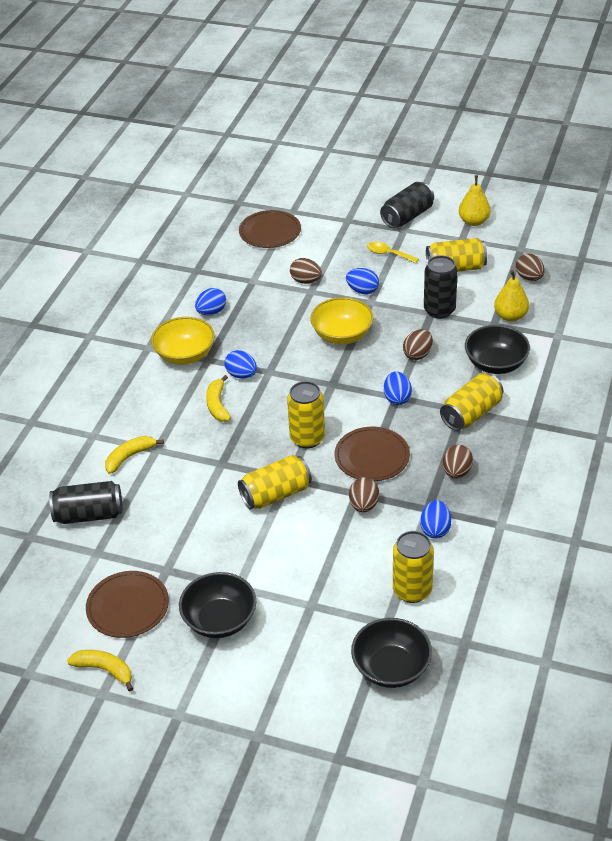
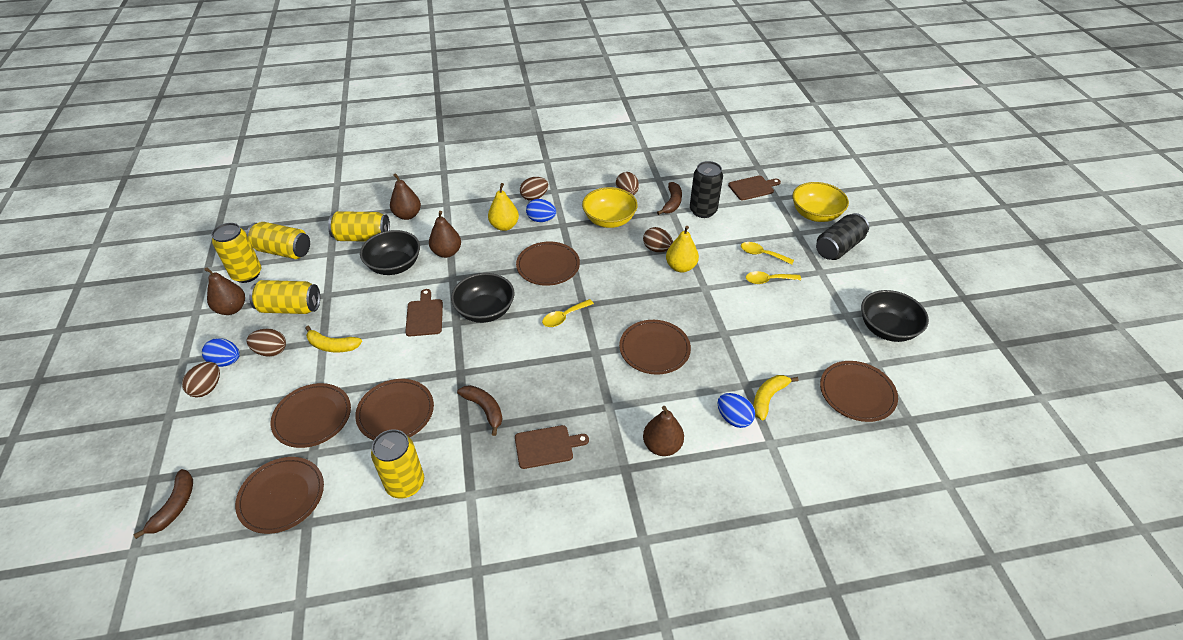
black can: [49,481,123,524] [380,182,434,228] [424,255,458,319] = 3 -> [690,161,723,218] [816,213,869,260] = 2
blue egg: [195,288,226,315] [225,350,257,379] [346,268,379,295] [384,371,412,405] [420,500,451,539] = 5 -> [202,338,240,367] [526,199,556,222] [718,393,755,428] = 3
brown banana: none = 0 -> [133,469,193,539] [457,385,502,436] [657,182,682,215] = 3
brown cutting board: none = 0 -> [405,289,443,336] [515,425,589,469] [728,176,781,200] = 3
brown pear: none = 0 -> [204,267,245,315] [390,173,421,220] [429,211,461,258] [643,406,684,456] = 4
brown plate: [86,571,169,638] [239,210,301,248] [334,427,410,481] = 3 -> [235,457,324,534] [271,383,351,448] [355,379,434,440] [516,242,580,286] [619,320,691,375] [820,361,898,422] = 6
yellow banana: [67,650,133,691] [105,436,164,474] [206,375,231,422] = 3 -> [305,326,362,352] [753,375,798,420] = 2
yellow spoon: [367,242,419,263] = 1 -> [542,299,594,327] [741,242,794,265] [746,271,801,284] = 3

